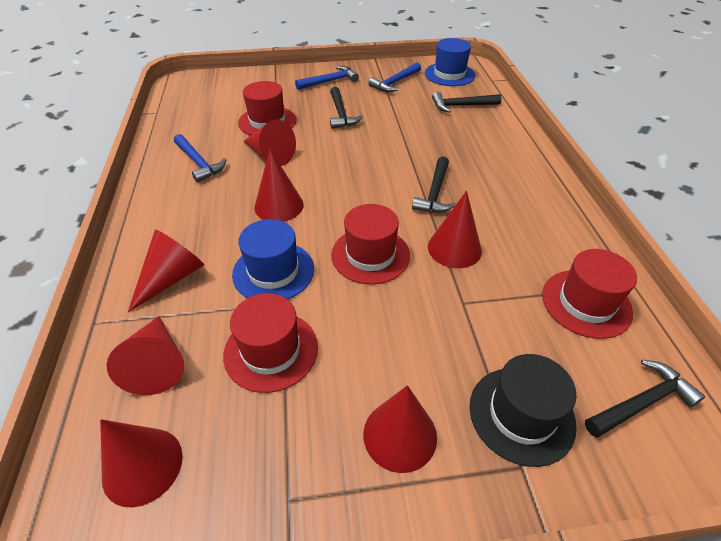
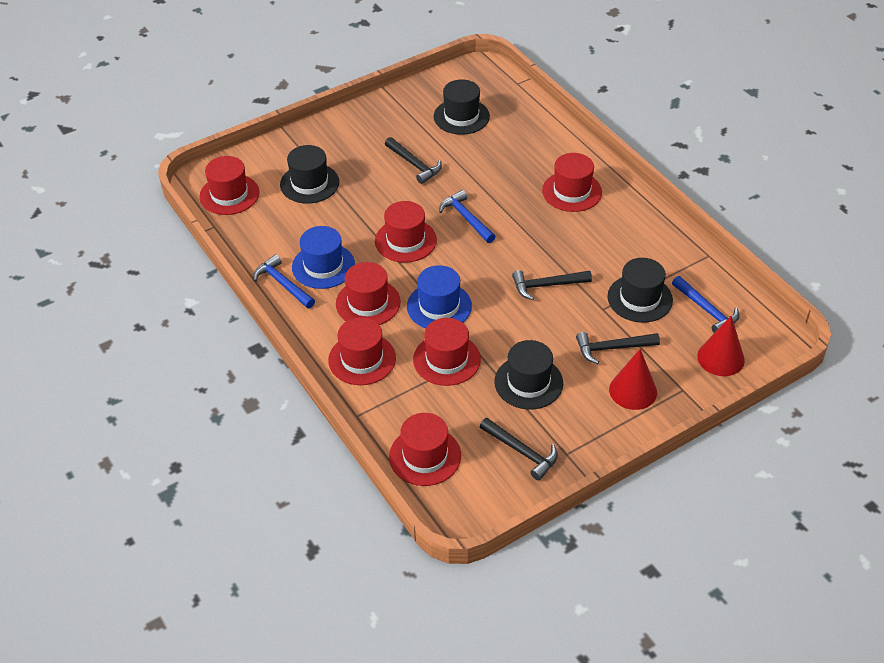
black hat: [469,354,577,467] = 1 -> [280,145,339,204] [434,79,490,135] [494,340,563,409] [607,258,673,323] = 4
red cone: [100,419,183,507] [107,316,184,395] [128,230,204,312] [243,119,296,166] [254,149,304,222] [363,385,437,473] [428,191,482,268] = 7 -> [609,349,657,410] [697,316,745,376] = 2
red hat: [223,293,318,393] [238,81,296,136] [331,204,410,285] [542,249,637,339] = 4 -> [199,156,260,215] [328,317,396,385] [336,262,401,325] [375,201,437,263] [389,413,461,486] [413,318,481,386] [542,153,602,212] = 7

